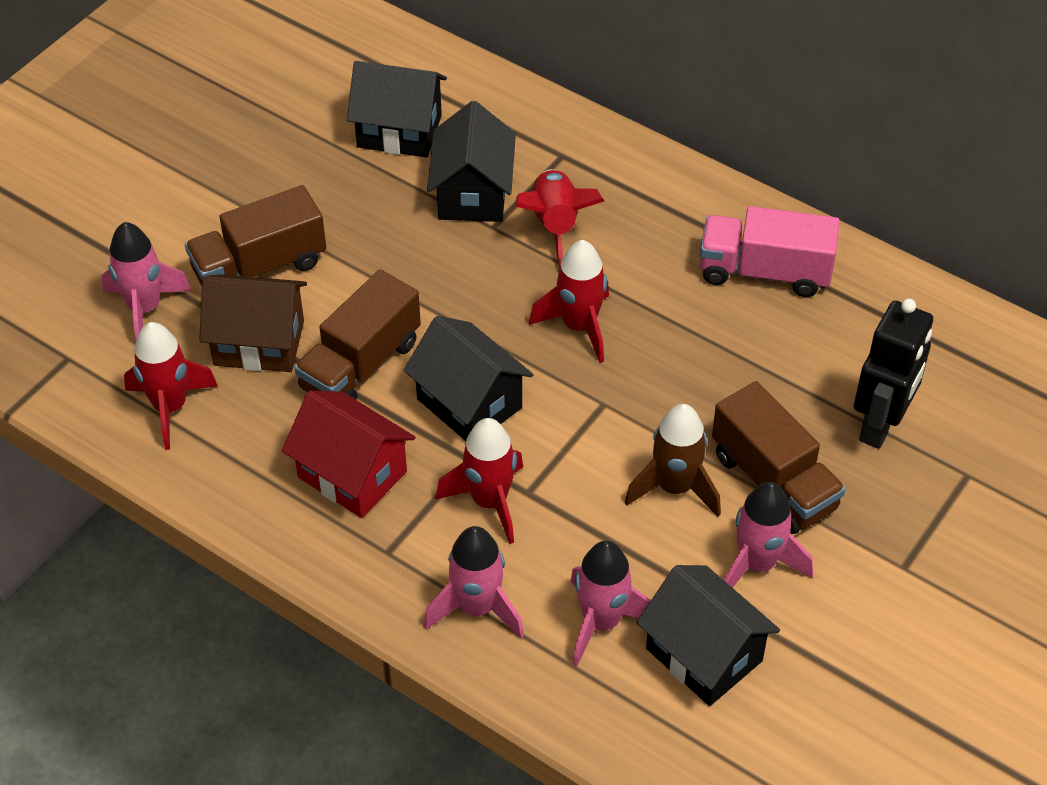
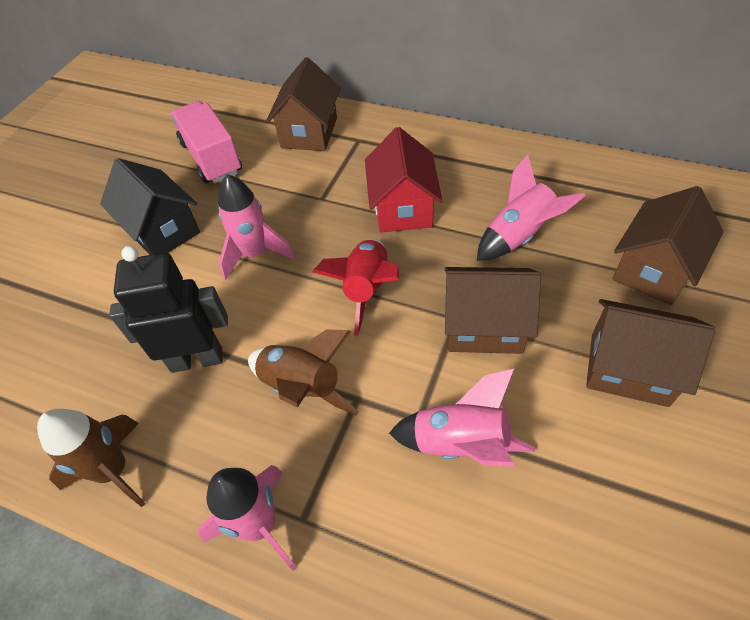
black house: [347,61,447,158] [404,316,533,441] [427,101,516,222] [636,565,780,706] = 4 -> [100,158,200,255] = 1
brown house: [199,274,307,372] = 1 -> [266,57,341,151] [445,267,541,354] [586,299,715,407] [612,186,723,305] = 4
brown rocket: [625,404,721,517] = 1 -> [37,409,146,507] [248,329,359,415] = 2
brown truck: [185,185,326,285] [294,269,421,400] [712,381,846,534] = 3 -> none = 0
red rocket: [124,322,218,450] [436,418,523,544] [515,169,604,269] [529,240,609,363] = 4 -> [313,239,399,336] = 1

